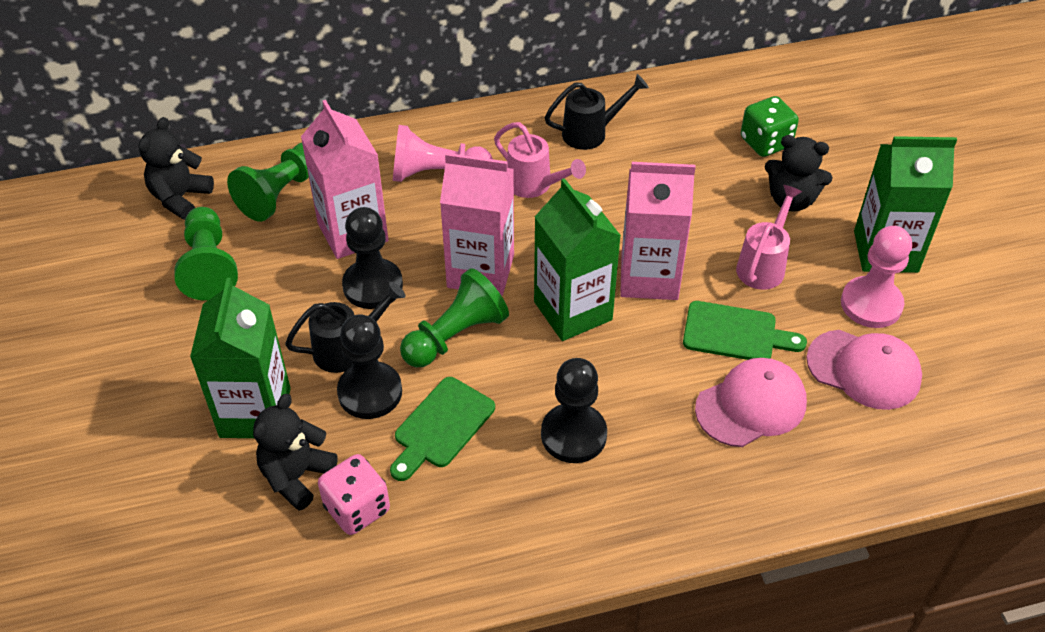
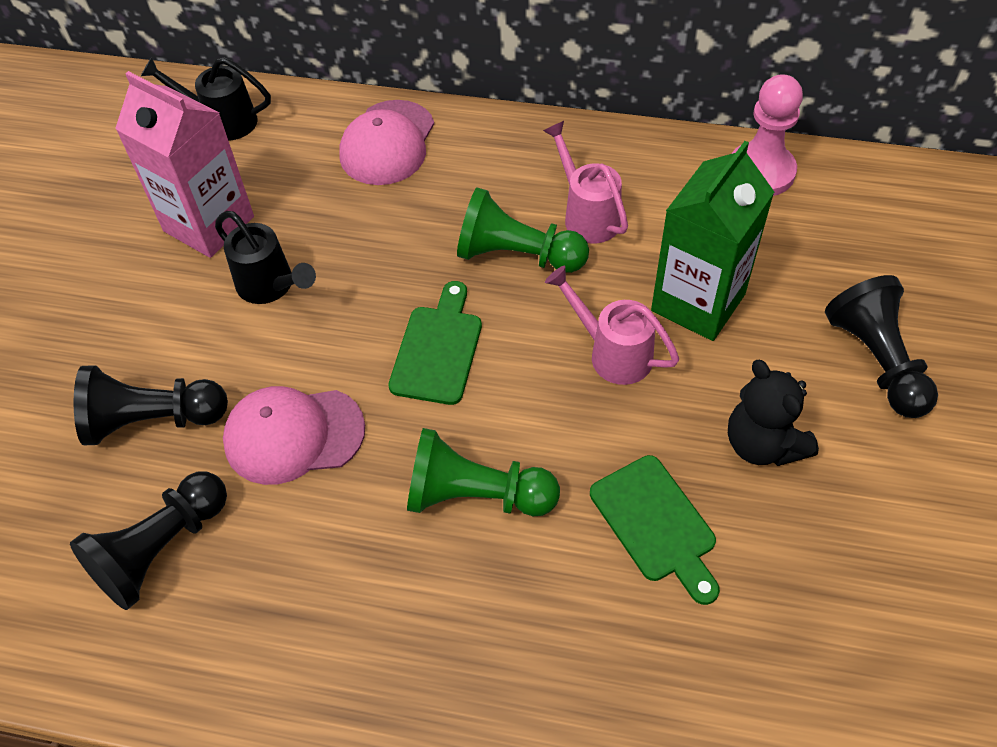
black teddy bear: [138,117,214,220] [253,394,338,510] [765,135,833,212] = 3 -> [728,360,819,466] = 1
green carton: [190,278,291,438] [534,178,621,341] [854,136,957,273] = 3 -> [651,141,774,341] = 1
green dice: [741,96,799,157] = 1 -> none = 0
green pawn: [174,207,238,301] [227,143,309,222] [400,268,509,367] = 3 -> [407,428,560,516] [457,188,589,273] = 2
pink carton: [301,100,388,259] [440,153,514,296] [620,162,696,300] = 3 -> [115,71,254,258] = 1
pink dice: [318,454,390,535] = 1 -> none = 0
pink pawn: [393,125,493,182] [841,226,912,328] = 2 -> [732,74,803,196] = 1

